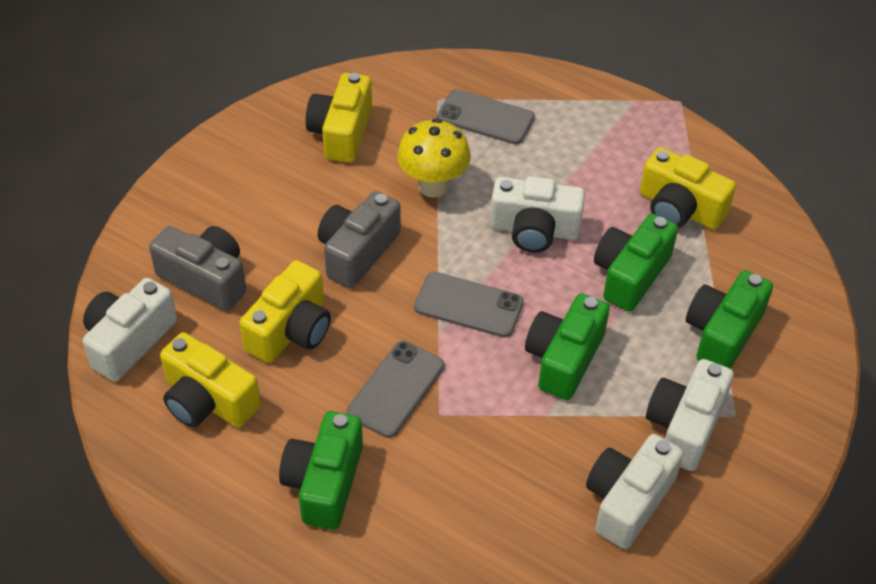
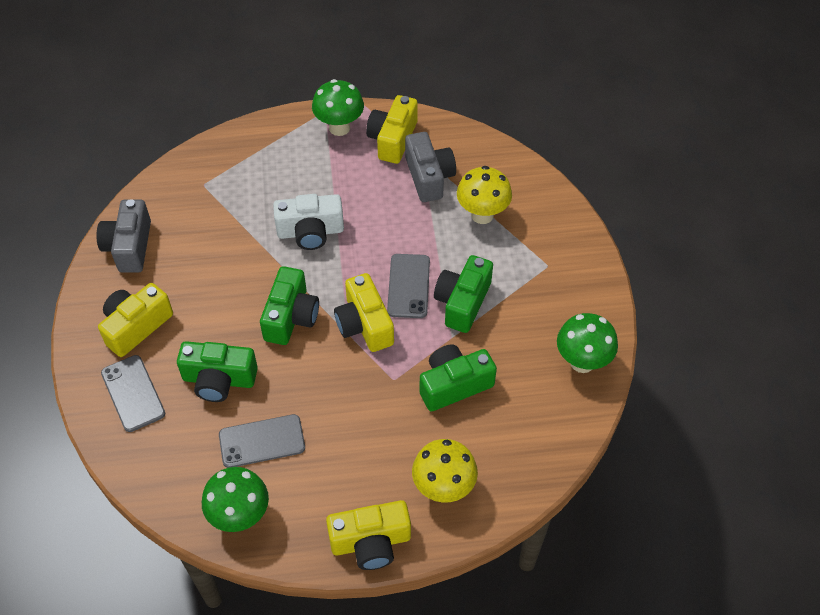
green mushroom: none = 0 -> [202,467,269,532] [312,79,364,136] [557,313,618,373] = 3
white camera: [83,278,177,382] [490,176,585,253] [586,434,684,549] [646,359,734,471] = 4 -> [273,194,344,250] = 1
yellow mushroom: [397,118,471,198] = 1 -> [412,439,478,502] [457,166,512,224] = 2

